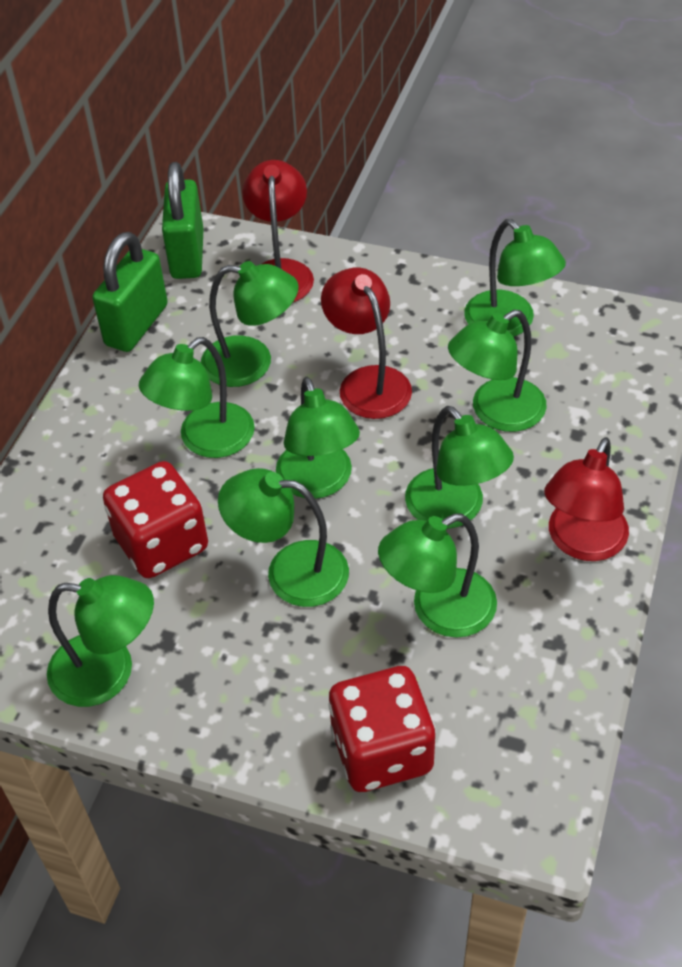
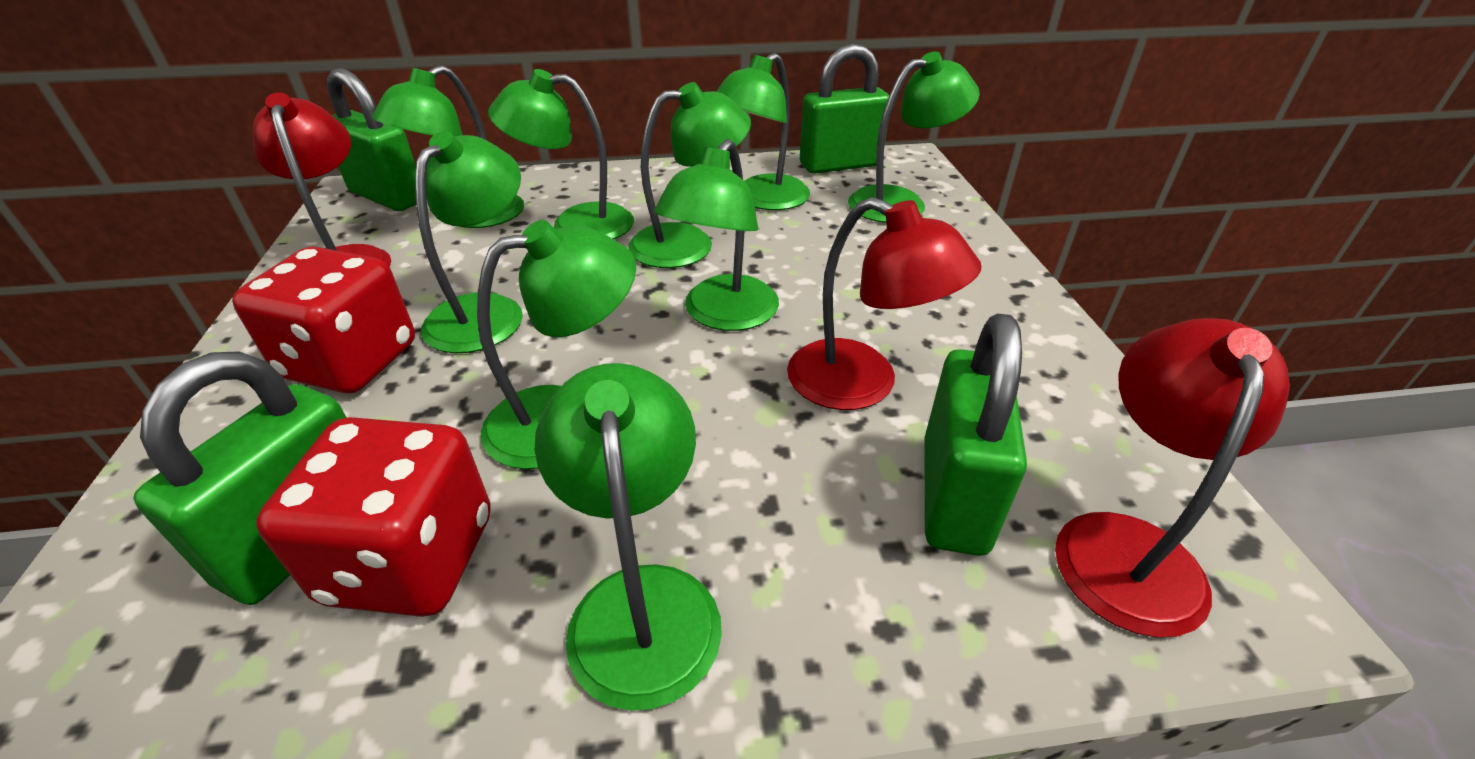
green padlock: [92,232,168,352] [162,162,204,279] = 2 -> [133,351,347,605] [327,68,416,211] [800,44,890,174] [925,313,1027,556] = 4

